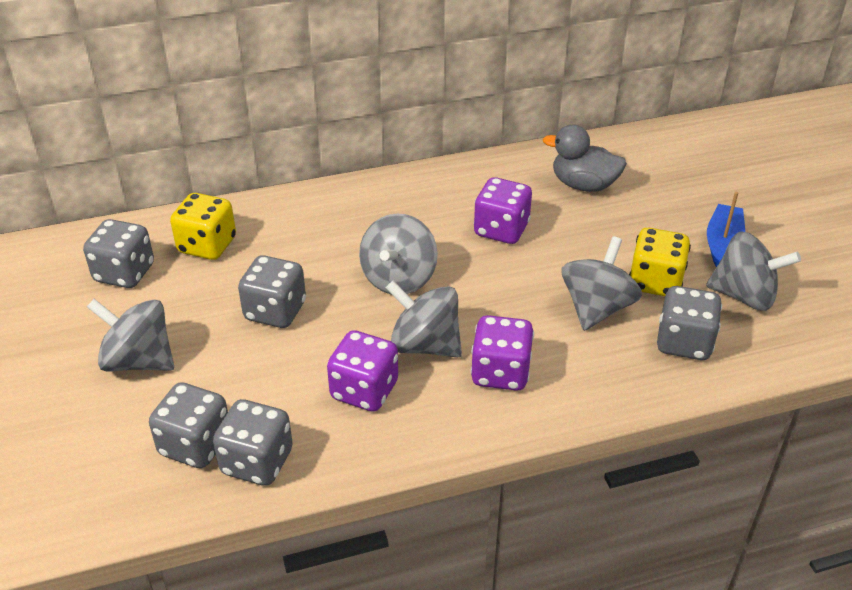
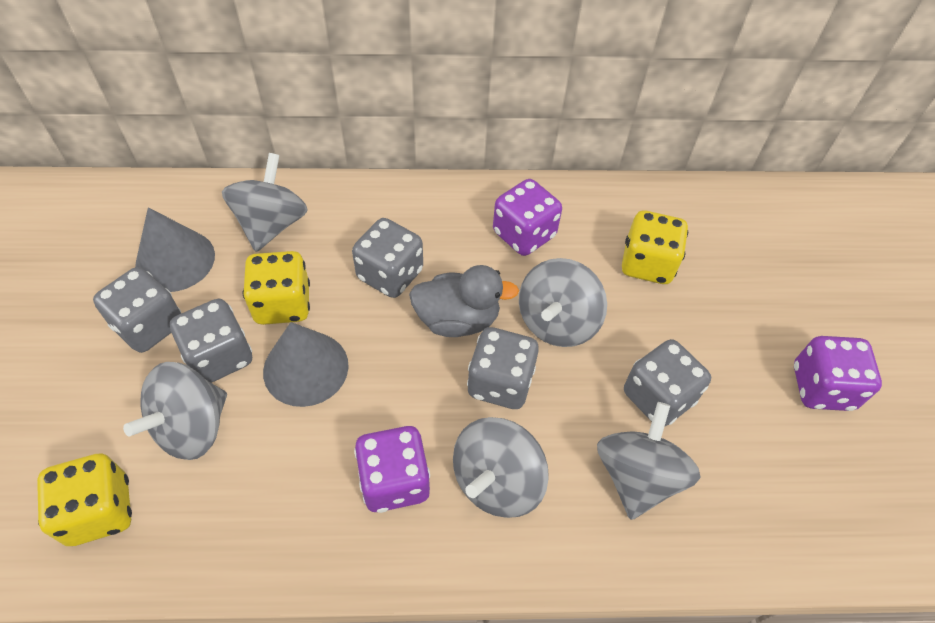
blue boat: [707,192,745,267] = 1 -> none = 0
grey cone: none = 0 -> [135,207,215,292] [263,322,349,407] = 2
yellow dice: [170,193,236,260] [629,228,691,296] = 2 -> [37,453,132,546] [243,251,310,325] [622,210,688,284] = 3

